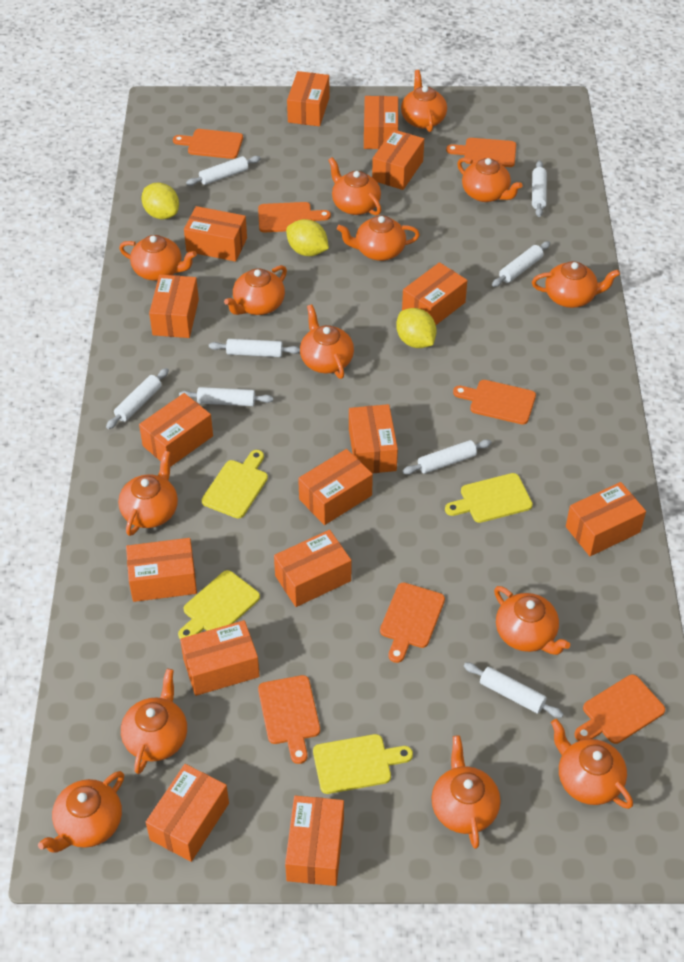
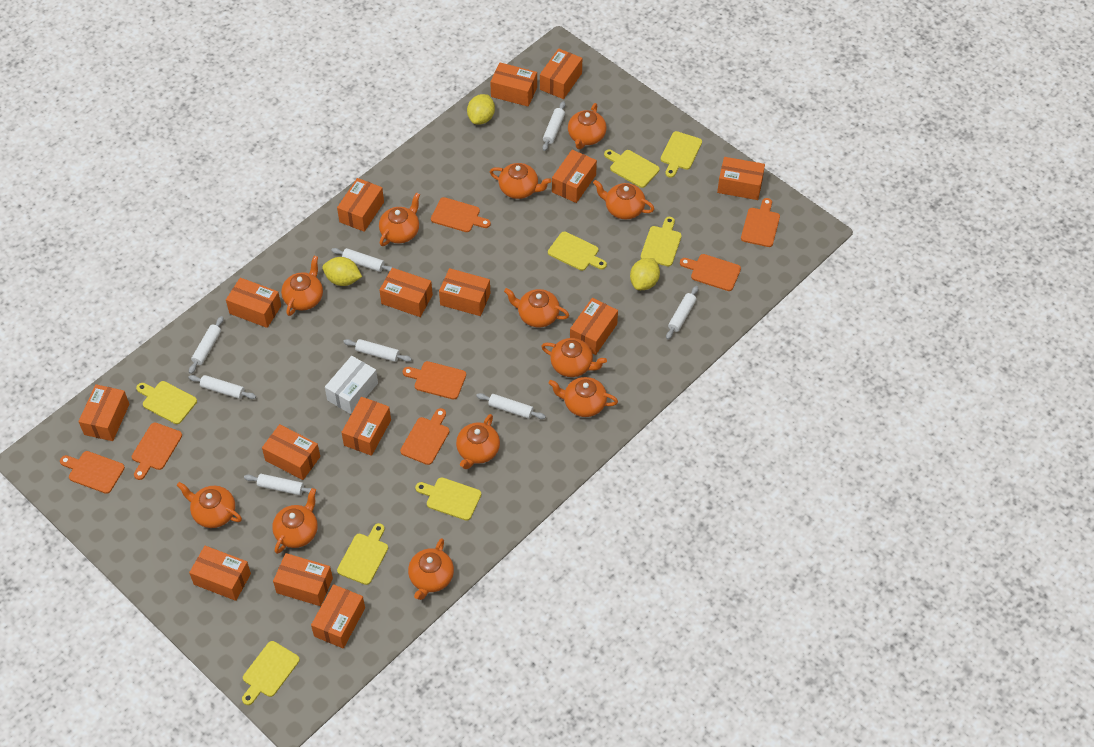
orange teapot: [38,771,124,853] [118,451,178,536] [119,235,197,281] [121,669,187,774] [224,265,287,315] [300,304,354,379] [328,157,381,216] [337,215,420,261] [401,70,447,132] [431,735,501,849] [457,158,523,202] [494,586,570,655] [532,261,620,308] [551,719,633,809] = 14 -> [177,482,242,528] [272,488,318,554] [281,256,323,316] [379,192,420,246] [408,538,454,600] [456,414,500,469] [490,163,551,199] [504,288,569,327] [541,338,607,377] [549,377,618,417] [568,103,607,149] [593,180,654,219] = 12
white box: none = 0 -> [325,356,378,414] = 1
yellow cutting board: [178,570,260,639] [202,450,268,519] [313,734,413,794] [445,473,533,523] = 4 -> [136,381,197,424] [242,641,300,705] [337,523,388,585] [415,477,481,521] [548,232,607,271] [604,150,660,188] [641,217,682,266] [660,131,702,178] = 8

